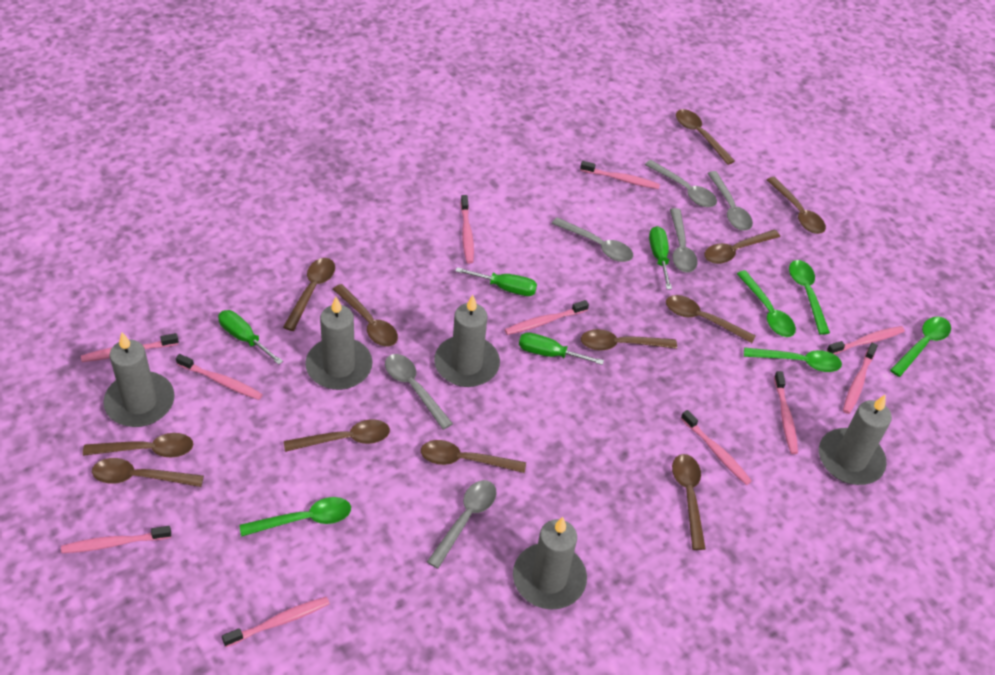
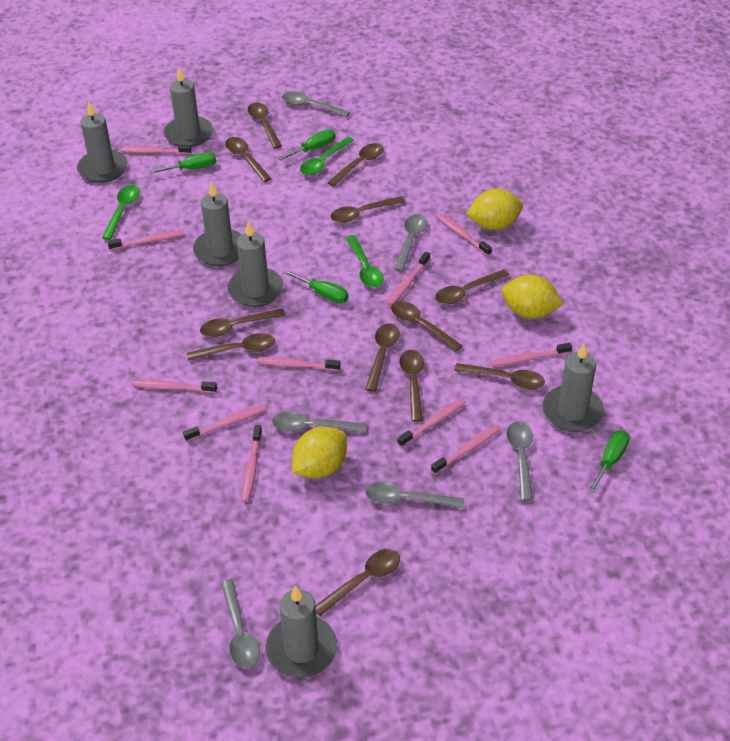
green spoon: [239,497,351,537] [737,270,796,337] [744,347,842,372] [789,260,830,335] [890,317,951,377] = 5 -> [102,185,140,240] [300,137,354,175] [346,235,384,288] = 3
grey candle: [103,333,175,427] [305,297,373,390] [434,295,500,387] [513,517,587,610] [819,395,892,485] = 5 -> [77,101,128,183] [164,67,213,147] [193,181,242,266] [228,221,283,307] [266,585,337,678] [542,343,604,432] = 6
yellow lemon: none = 0 -> [292,427,347,478] [466,189,523,230] [501,275,563,319] = 3

